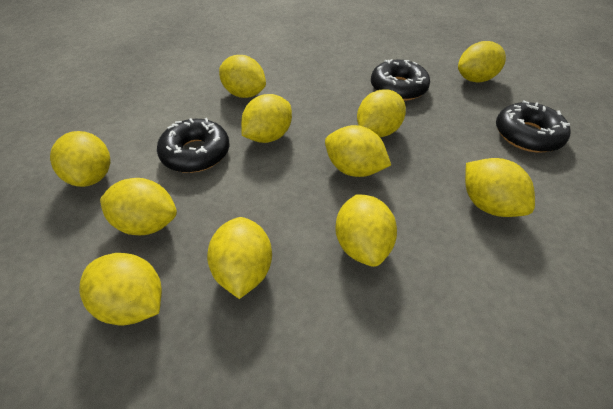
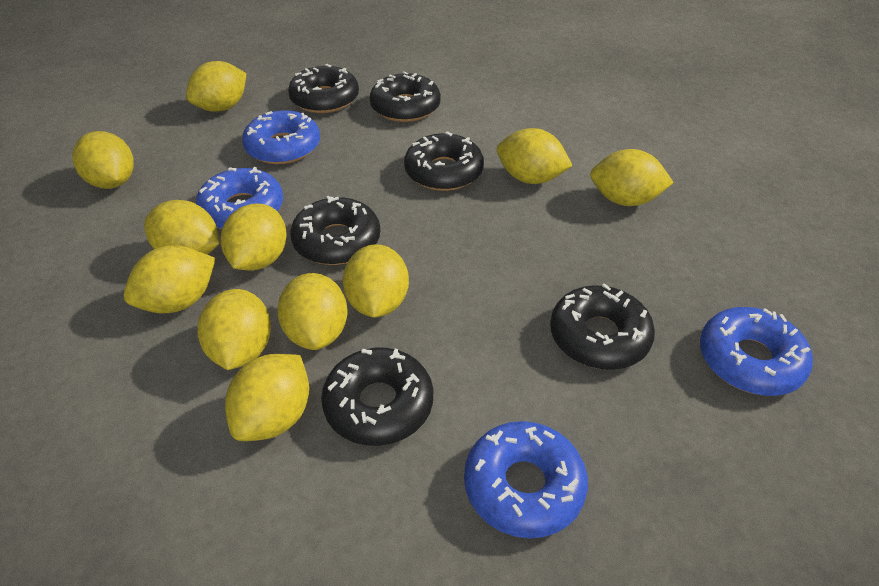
black donut: [157,118,230,173] [371,59,430,101] [496,100,571,152] = 3 -> [288,64,359,113] [290,196,380,265] [321,348,433,446] [370,71,441,122] [404,131,484,191] [550,283,655,370] = 6
blue donut: none = 0 -> [196,167,283,229] [242,110,320,164] [464,421,588,538] [700,307,813,396] = 4

